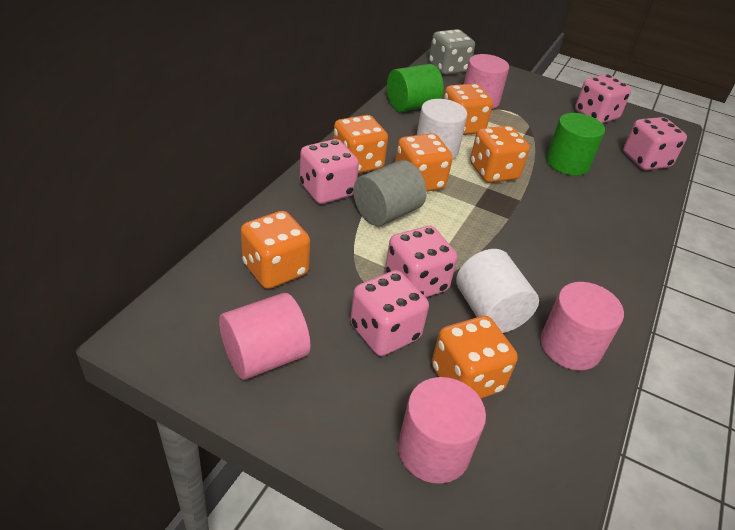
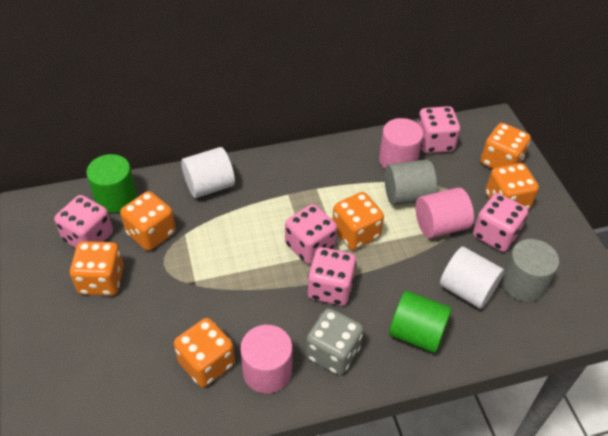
grey cylinder: [353,160,427,226] = 1 -> [385,160,437,205] [501,239,559,302] = 2
pink cylinder: [219,293,310,380] [398,377,486,484] [464,54,509,109] [540,282,624,370] = 4 -> [240,325,292,393] [379,118,423,168] [415,187,474,238] = 3

